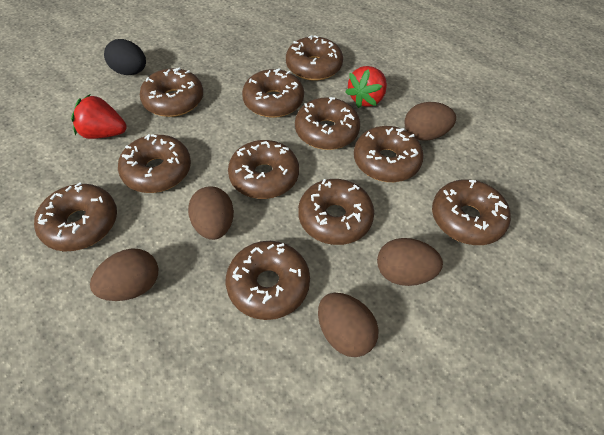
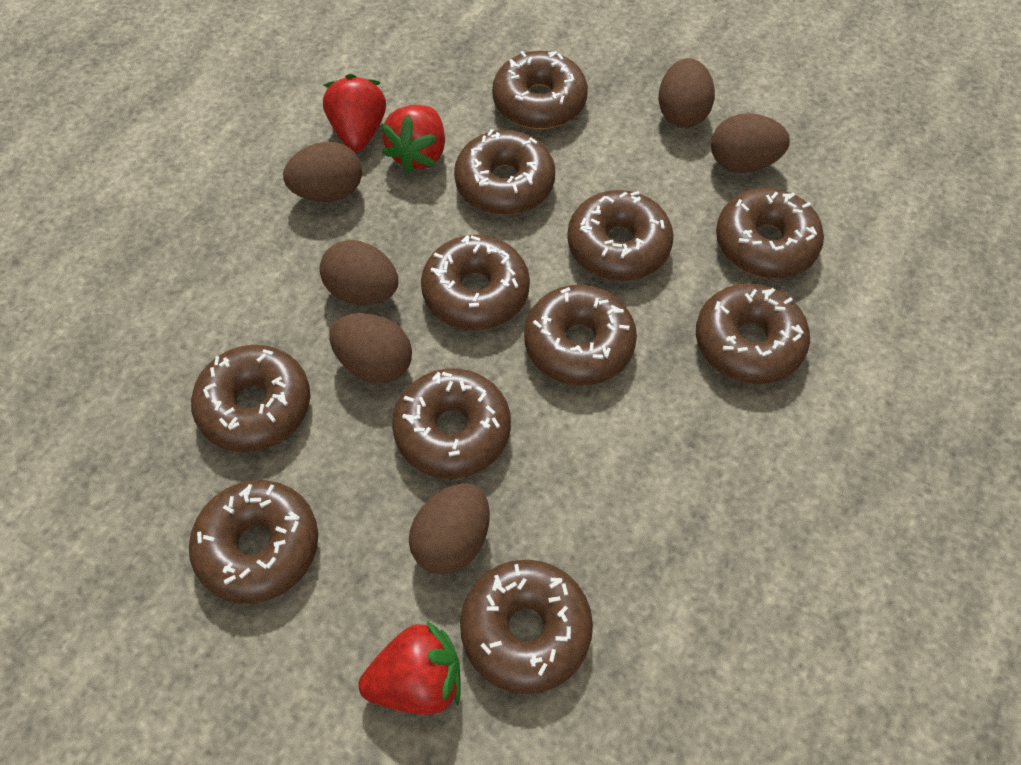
black egg: [104,39,146,75] = 1 -> none = 0
brown egg: [90,248,159,301] [188,186,234,240] [318,293,379,357] [377,238,443,286] [404,102,456,141] = 5 -> [283,142,362,202] [320,240,398,305] [329,313,412,383] [409,483,490,575] [659,58,715,128] [711,113,790,173] = 6
red strawberry: [71,94,127,139] [345,66,387,108] = 2 -> [323,74,386,151] [359,620,461,715] [381,105,445,173] = 3

